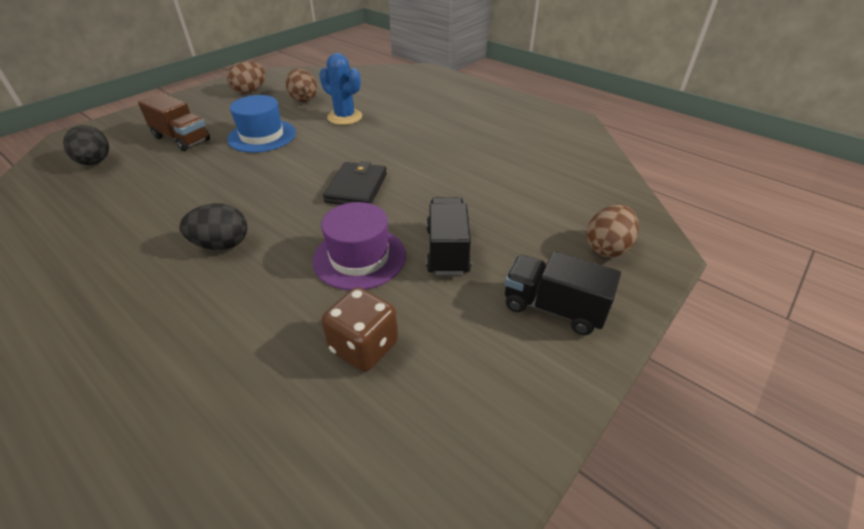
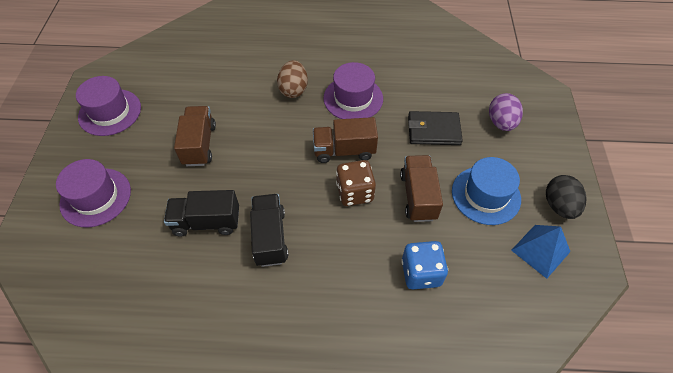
black egg: [63,125,109,165] [180,203,247,250] = 2 -> [546,175,587,219] = 1
blue cactus: [319,53,362,125] = 1 -> none = 0
blue dice: none = 0 -> [401,241,448,289] = 1
blue pyramid: none = 0 -> [511,225,571,279] = 1
brown egg: [227,61,266,94] [286,68,317,102] [586,205,639,258] = 3 -> [277,60,308,98] = 1
brown truck: [138,93,210,151] = 1 -> [174,106,216,166] [313,117,378,163] [400,155,443,222] = 3
purple egg: none = 0 -> [489,93,523,131] = 1
purple hat: [312,202,406,290] = 1 -> [56,159,131,227] [76,76,141,136] [323,62,383,119] = 3

